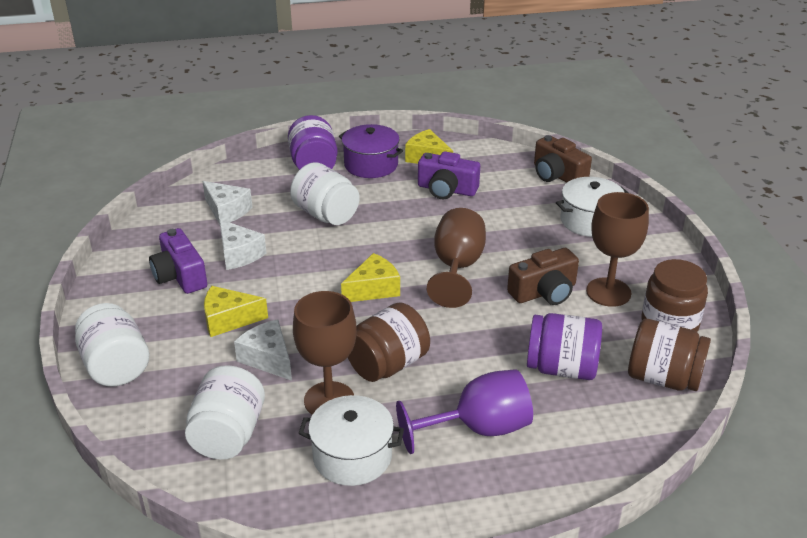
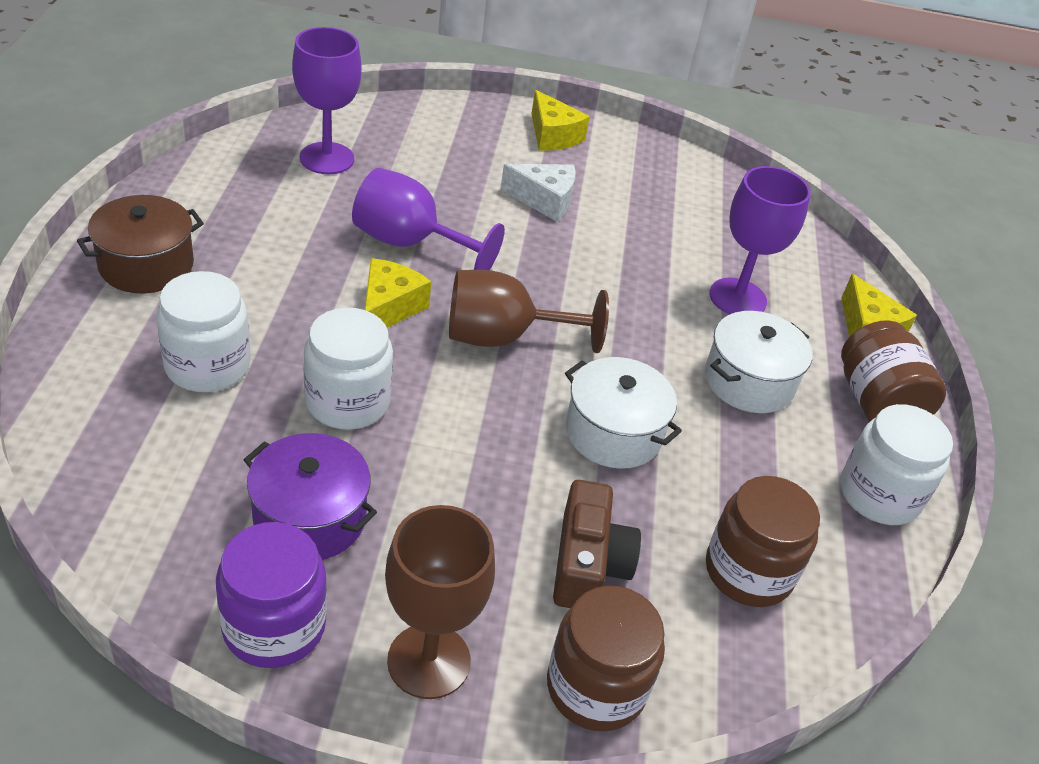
brown camera: [507,248,579,305] [534,135,592,183] = 2 -> [553,480,641,608] = 1
brown goblet: [293,291,357,415] [427,208,486,308] [586,192,649,307] = 3 -> [385,505,495,699] [449,270,609,353] = 2
brown pot: none = 0 -> [77,195,204,293] = 1
purple camera: [149,228,207,294] [418,151,480,199] = 2 -> none = 0
purple goblet: [396,369,533,454] = 1 -> [292,27,362,174] [352,168,505,270] [709,166,811,314] = 3
purple jar: [288,115,338,170] [527,313,602,380] = 2 -> [216,522,327,668] = 1
white cheese: [202,181,252,225] [219,219,266,270] [234,319,292,381] = 3 -> [501,164,576,222] = 1

